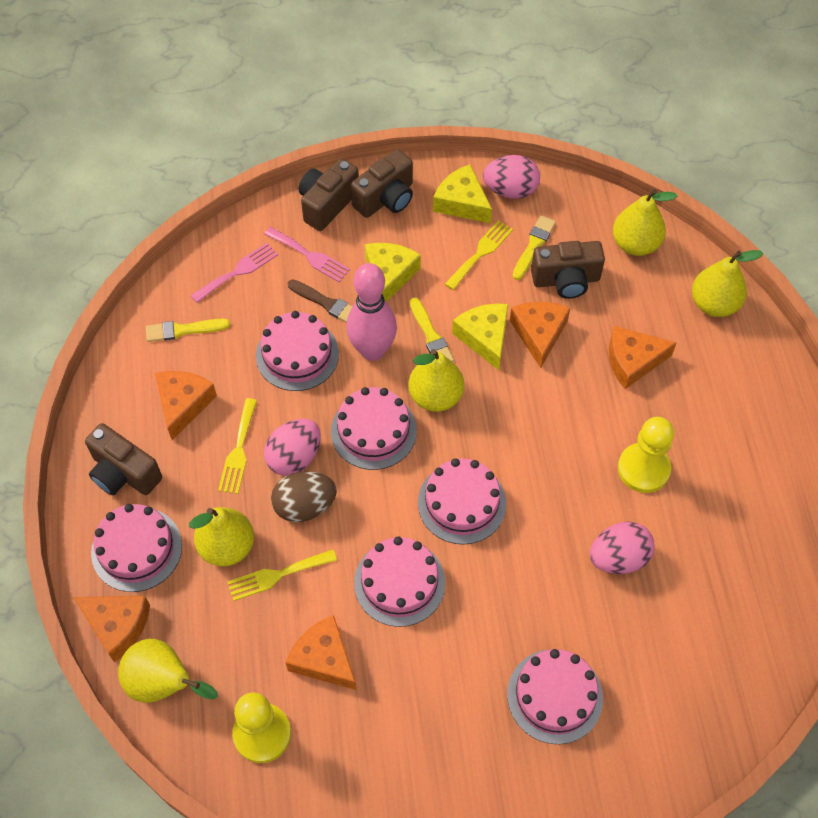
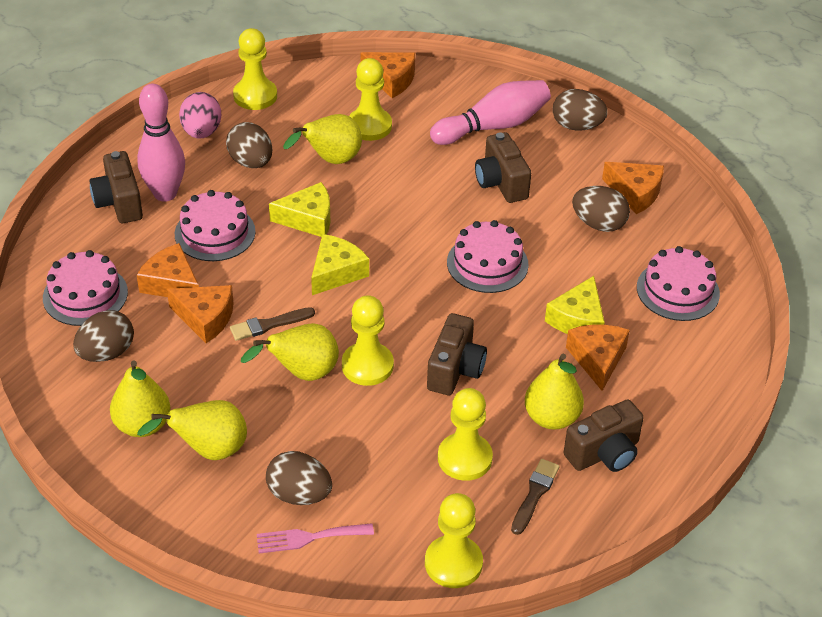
brown brush: [288,279,352,323] = 1 -> [230,307,315,341] [511,459,560,535] = 2
brown egg: [271,471,337,522] = 1 -> [73,310,134,362] [226,122,272,168] [266,451,332,505] [553,89,608,131] [572,186,630,232] = 5
pink bowling pin: [346,263,397,361] = 1 -> [137,84,185,202] [430,80,551,145] = 2
pink cake: [91,504,182,592] [256,311,339,391] [331,387,417,470] [354,537,445,627] [418,458,506,545] [507,649,603,744] = 6 -> [43,250,128,326] [175,190,256,261] [447,220,529,293] [637,246,720,321] = 4
pink egg: [264,419,321,476] [483,155,540,199] [590,521,655,574] = 3 -> [179,92,221,139] = 1
pink fork: [191,243,278,303] [264,227,350,282] = 2 -> [257,523,374,553] = 1
yellow brush: [146,319,230,342] [410,298,454,362] [513,215,556,280] = 3 -> none = 0
yellow fork: [218,398,257,494] [228,549,337,601] [445,220,513,290] = 3 -> none = 0
yellow pawn: [232,693,291,763] [618,417,674,493] = 2 -> [233,28,277,110] [342,295,394,386] [349,58,392,141] [425,493,483,588] [438,388,493,481] = 5

